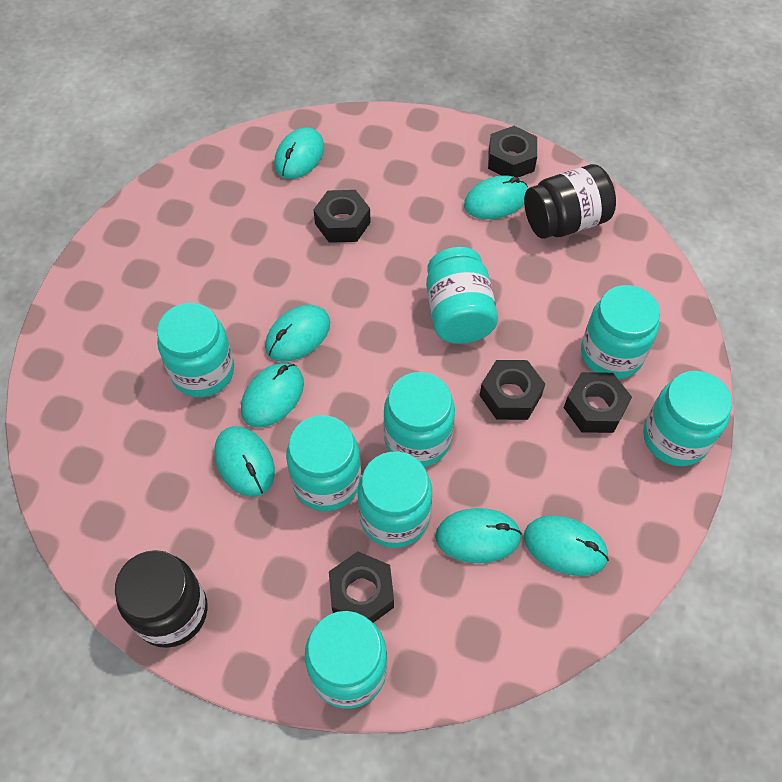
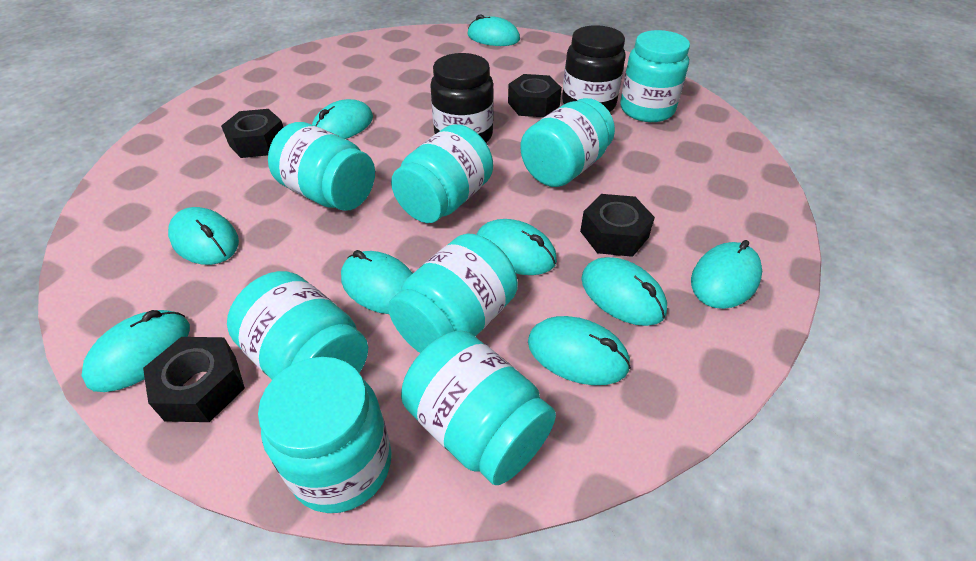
black nut: [313,190,371,243] [329,551,394,623] [480,360,545,420] [488,126,537,177] [564,372,632,433] = 5 -> [143,337,245,422] [221,109,283,158] [508,74,562,117] [580,194,655,257] = 4
turquoise mouse: [214,426,275,497] [241,363,304,428] [265,305,330,362] [274,127,324,179] [435,508,522,563] [464,175,528,219] [524,515,609,576] = 7 -> [81,310,190,392] [168,207,239,265] [312,99,373,139] [341,250,413,314] [467,14,520,46] [476,219,557,275] [528,316,631,385] [581,257,667,326] [691,240,762,309] = 9

